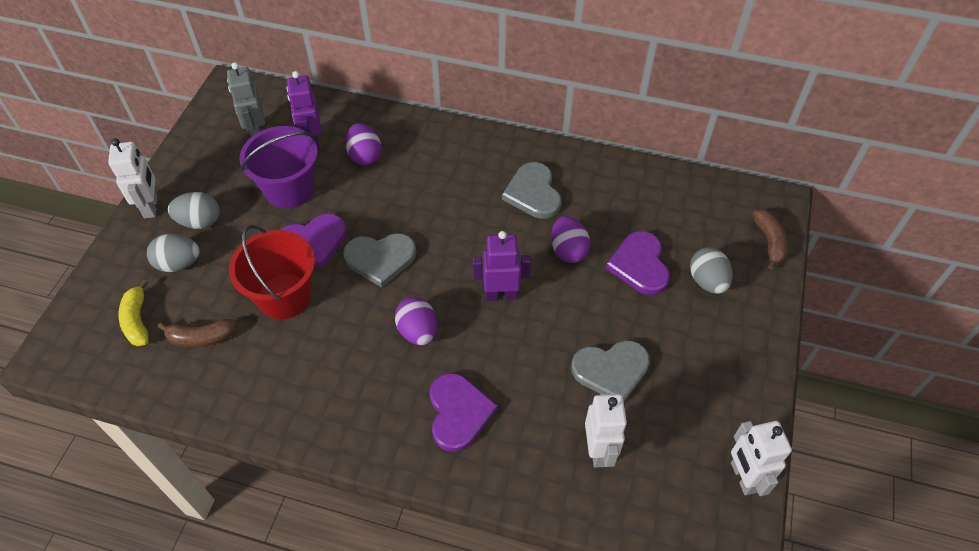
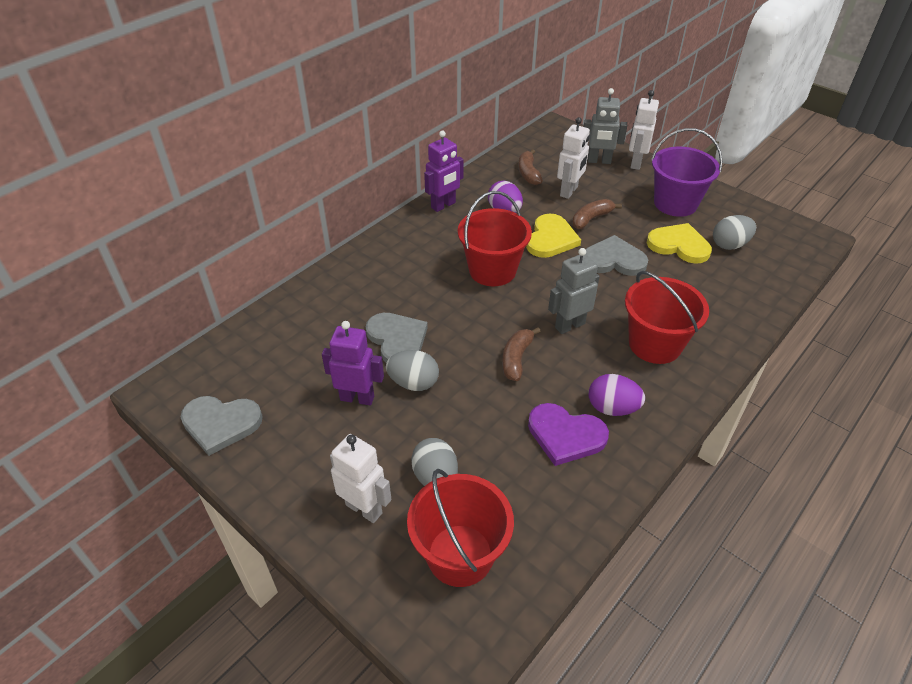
brown banana: [158,319,237,347] [752,210,788,270] = 2 -> [502,327,541,381] [518,149,543,185] [572,199,622,229] = 3
grey robot: [227,62,265,137] = 1 -> [548,248,600,334] [584,88,627,164] = 2
purple egg: [345,123,381,166] [395,297,437,345] [551,216,591,263] = 3 -> [488,181,523,213] [589,374,645,416] = 2
purple heart: [281,213,346,268] [430,373,498,452] [606,231,670,295] = 3 -> [528,403,609,466] = 1
red bucket: [229,225,315,319] = 1 -> [407,469,514,587] [458,191,532,286] [625,271,709,364] = 3
yellow banana: [119,280,149,346] = 1 -> none = 0
yellow heart: none = 0 -> [526,213,581,258] [647,223,712,264] = 2

